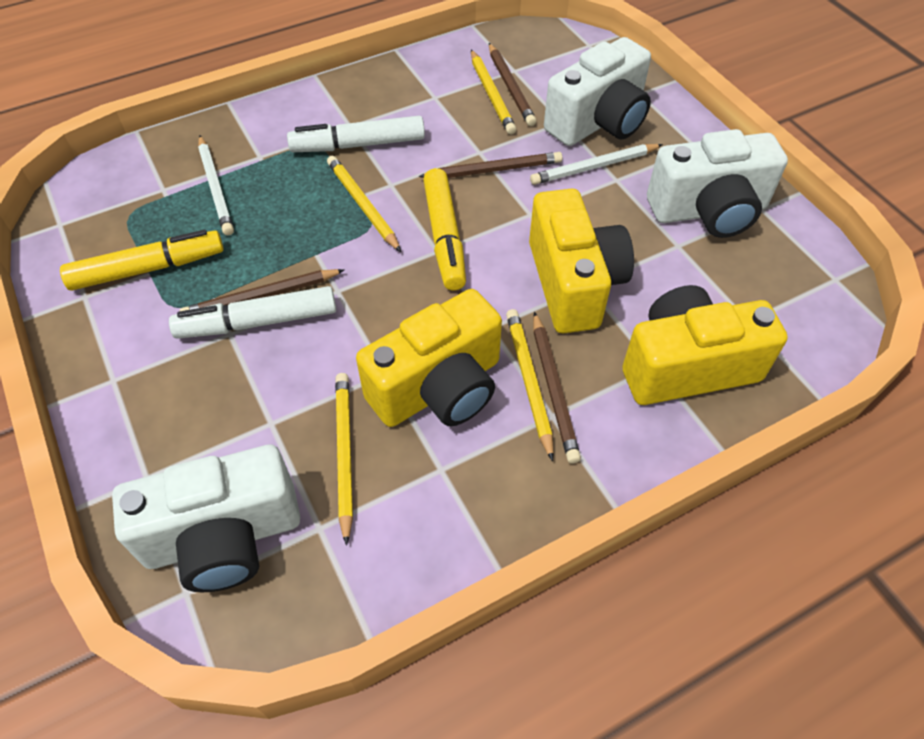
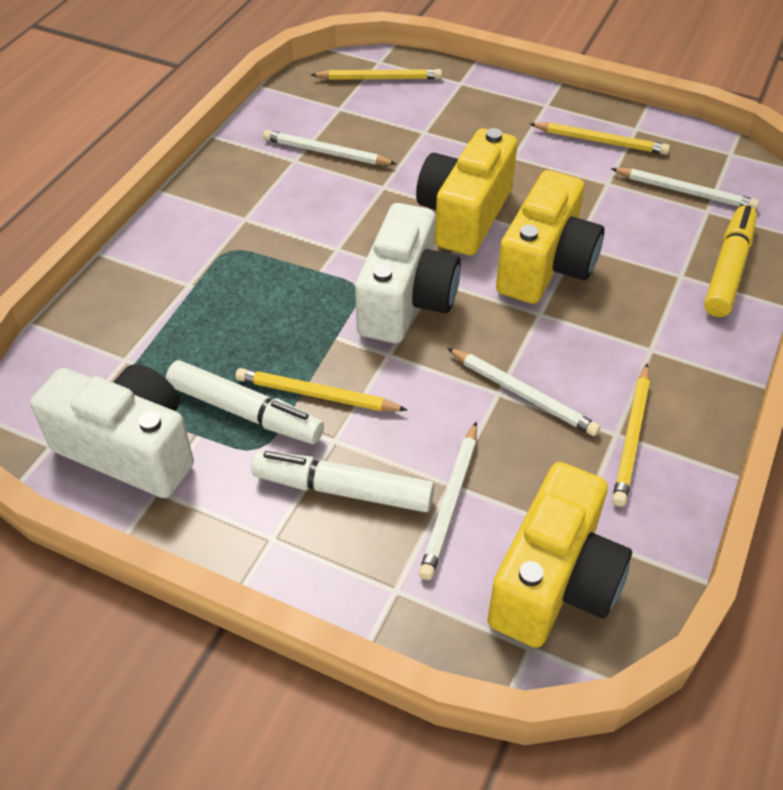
brown pencil: [180,269,344,311] [418,152,562,178] [489,43,536,126] [533,312,581,464] = 4 -> none = 0
white camera: [112,445,300,592] [544,37,651,146] [647,129,788,238] = 3 -> [30,364,194,498] [355,203,461,343] = 2
white pencil: [198,136,234,235] [530,144,663,185] = 2 -> [263,130,396,165] [419,422,477,580] [447,348,600,436] [611,168,759,210] = 4
yellow marker: [60,230,224,291] [423,168,466,290] = 2 -> [704,205,757,317] = 1

